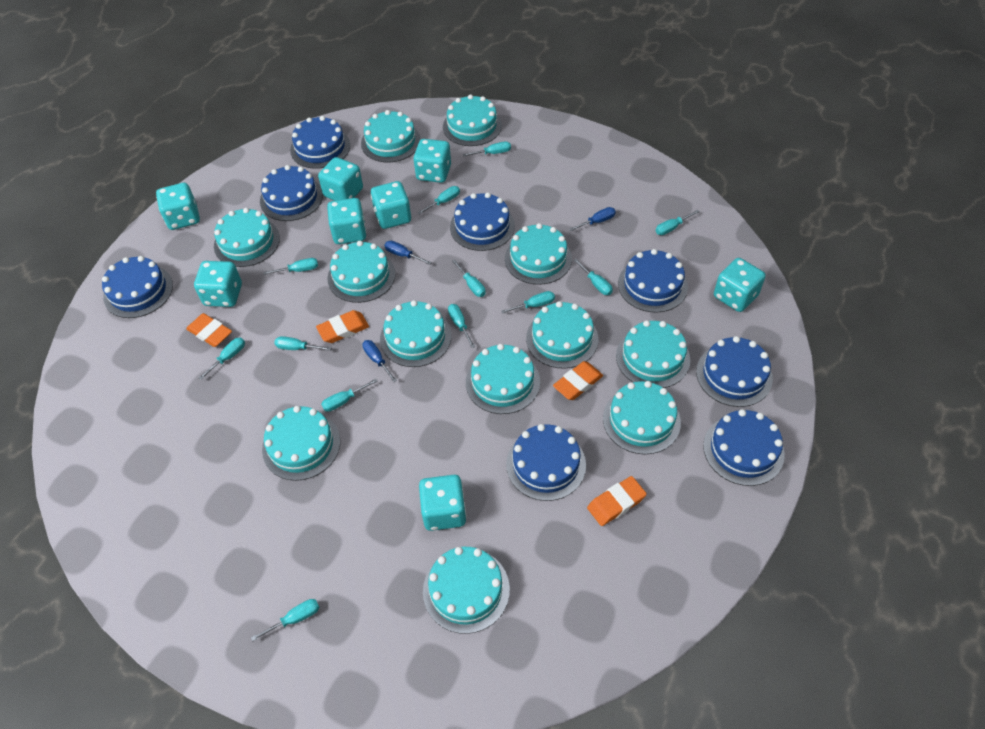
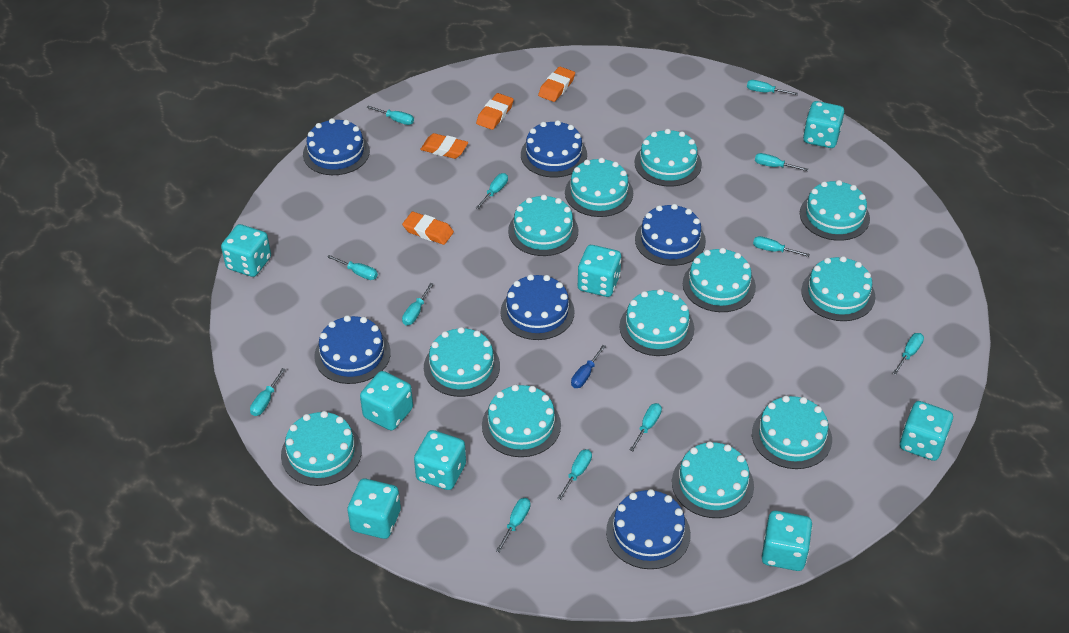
blue cake: [102,256,173,318] [260,165,323,221] [290,116,350,169] [450,193,515,251] [506,424,586,501] [618,249,688,313] [696,336,773,407] [703,409,785,486] = 8 -> [303,118,370,175] [314,315,391,384] [500,274,575,340] [521,120,587,177] [606,489,691,569] [635,204,706,266] = 6
blue screwdriver: [362,340,397,382] [385,241,432,265] [569,207,616,231] = 3 -> [571,345,606,388] = 1

